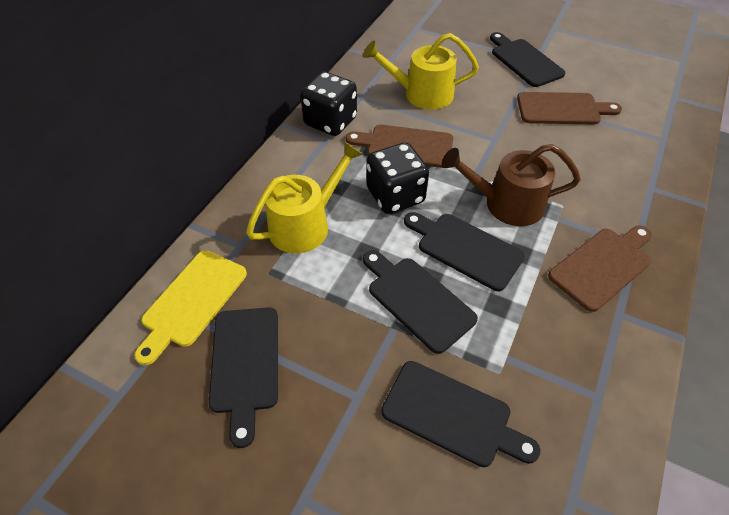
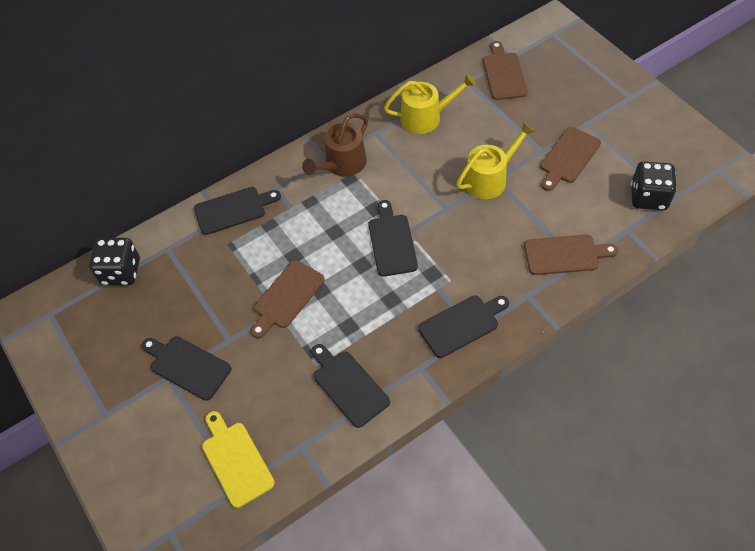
brown cutting board: [346,125,453,168] [517,92,622,125] [548,225,652,312] = 3 -> [251,260,325,338] [483,41,528,100] [524,235,618,275] [540,127,601,191] = 4

